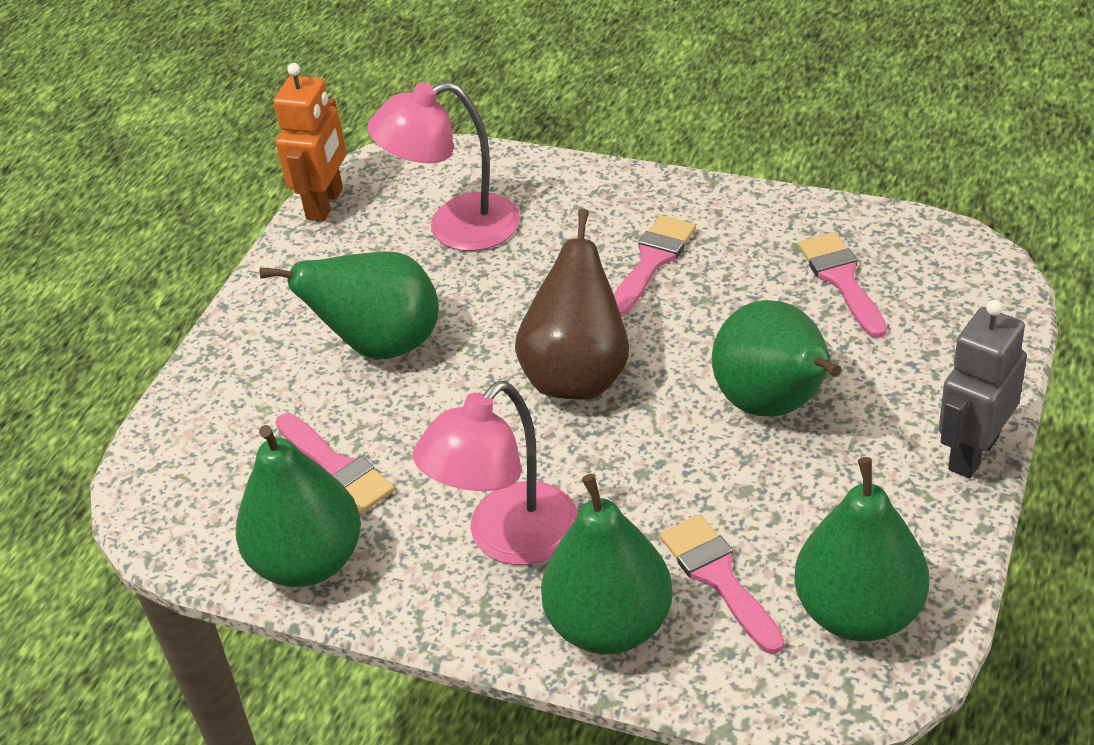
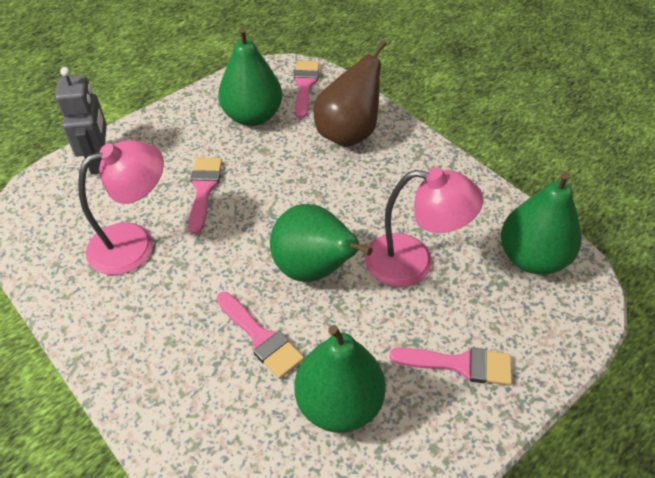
green pear: [236,425,361,587] [260,251,439,360] [541,474,673,654] [712,300,841,417] [795,457,929,641] = 5 -> [218,27,282,126] [270,204,373,282] [294,325,386,433] [501,172,581,275] = 4
orange robot: [273,63,347,222] = 1 -> none = 0

